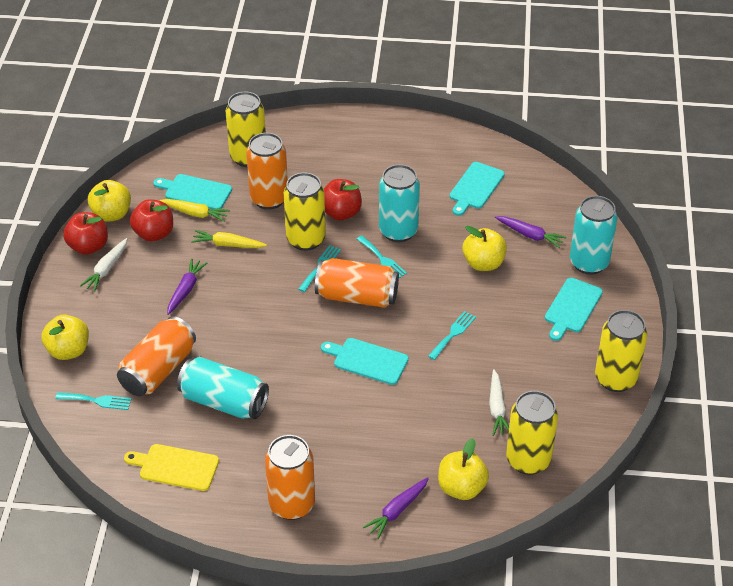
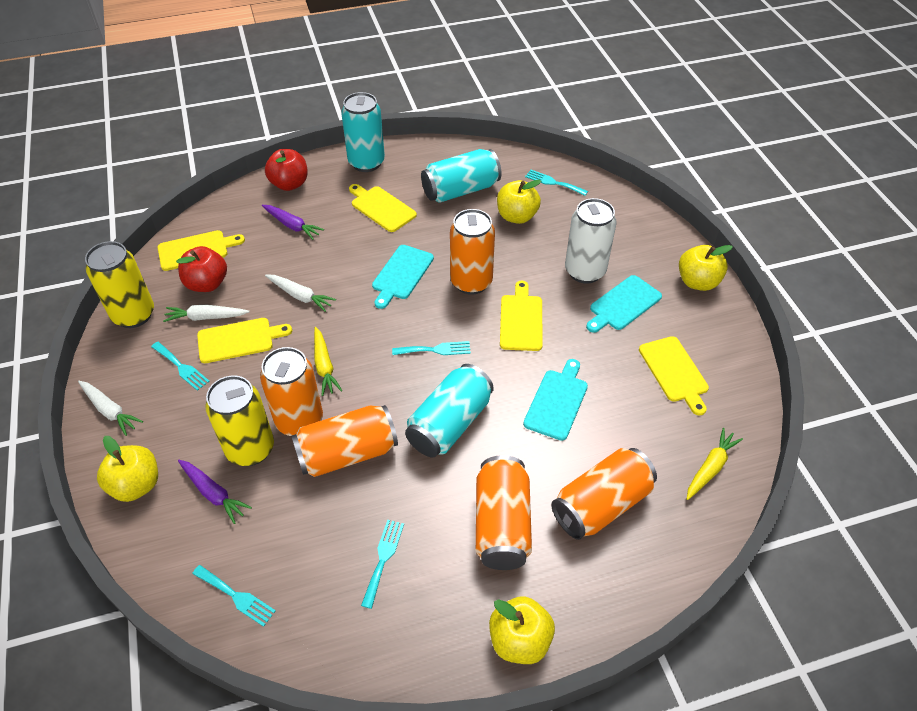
orange can: [117,316,196,396] [246,133,288,210] [265,435,315,520] [315,258,399,308] = 4 -> [260,347,323,436] [291,405,398,477] [450,209,495,295] [476,455,532,570] [551,448,657,540] = 5
purple carrot: [167,259,207,315] [363,477,429,539] [495,216,567,248] = 3 -> [178,460,252,524] [262,205,324,240] = 2
red apple: [63,212,108,255] [130,199,173,242] [324,179,362,220] = 3 -> [176,246,227,292] [265,149,308,191] = 2
turquoise cutting board: [153,174,232,209] [321,338,409,385] [449,162,505,216] [545,278,603,341] = 4 -> [372,245,434,309] [523,359,588,441] [586,275,662,333] = 3
turquoise fork: [55,392,131,410] [298,245,341,292] [357,236,407,278] [428,311,476,360] = 4 -> [151,342,210,391] [192,565,276,627] [361,520,404,609] [392,341,471,355] [525,170,588,196] = 5
white can: none = 0 -> [565,198,617,284] = 1
white carrot: [80,238,127,291] [489,369,509,436] = 2 -> [78,381,143,436] [163,305,249,322] [265,275,336,312] = 3
yellow can: [226,92,266,167] [284,172,326,251] [506,391,558,475] [595,310,647,392] = 4 -> [85,241,154,328] [205,375,274,466] = 2
yellow cutting board: [124,444,219,491] = 1 -> [158,230,245,271] [197,318,292,363] [349,184,417,232] [500,281,543,351] [639,336,709,416] = 5

